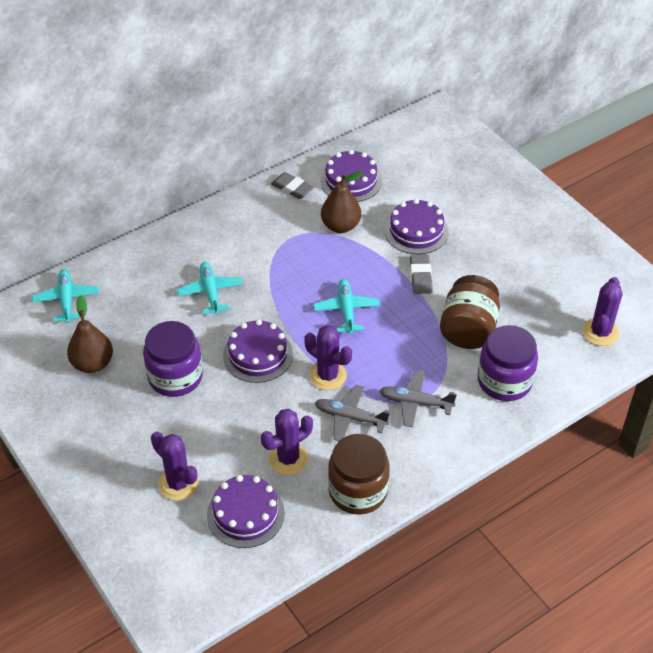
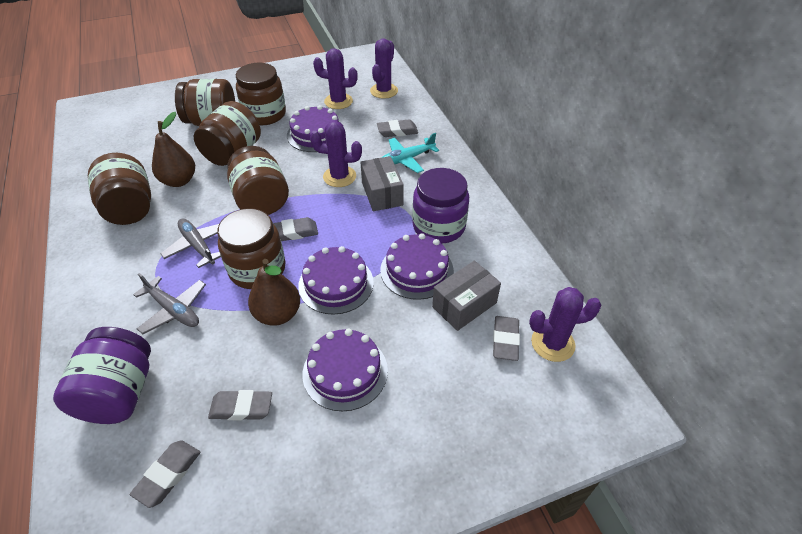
brown jar: [328,434,390,515] [440,275,500,349] = 2 -> [88,153,151,225] [175,79,235,126] [194,101,261,166] [217,208,285,289] [227,146,289,215] [236,63,286,125] = 6
grey box: none = 0 -> [361,156,404,211] [432,261,501,331] = 2
grey eraser: [271,172,314,199] [410,254,432,294] = 2 -> [130,440,200,508] [208,390,272,420] [273,217,318,241] [377,120,418,137] [493,316,520,361] = 5
turquoise plane: [32,269,99,323] [177,262,243,315] [313,279,380,334] = 3 -> [381,133,439,173] = 1

